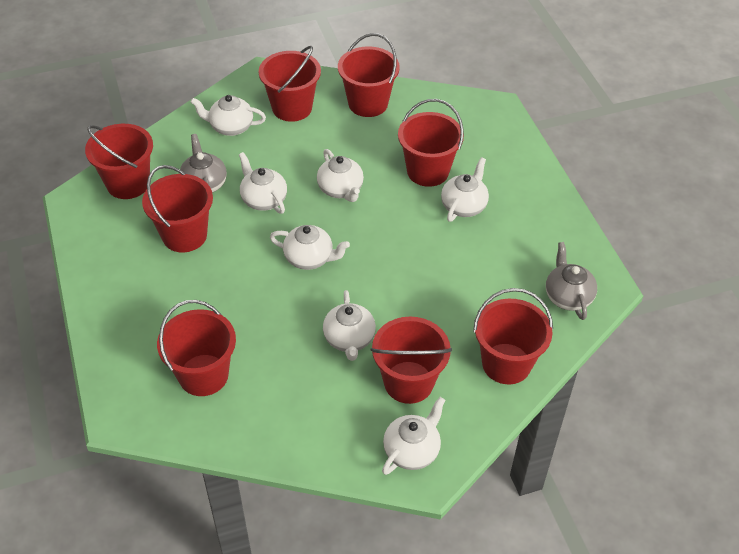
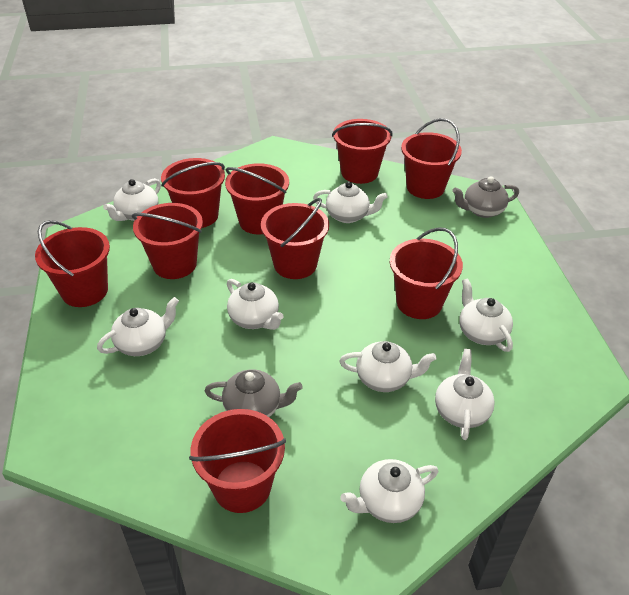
red bucket: [85,124,153,199] [142,165,213,252] [157,300,236,396] [259,46,321,122] [338,33,400,117] [370,317,452,404] [398,99,464,187] [473,288,553,384] = 8 -> [35,220,110,307] [132,203,203,279] [161,158,225,228] [189,409,286,513] [225,163,289,234] [261,198,329,279] [332,119,393,184] [390,227,463,319] [401,118,462,199] = 9
white teapot: [191,95,266,136] [239,152,287,214] [270,225,350,270] [317,149,364,202] [323,290,376,361] [382,397,445,475] [441,157,489,222] = 7 -> [97,297,179,356] [103,178,161,221] [227,279,284,330] [313,181,388,223] [339,341,436,392] [340,459,438,523] [435,349,495,440] [459,278,513,352] = 8

